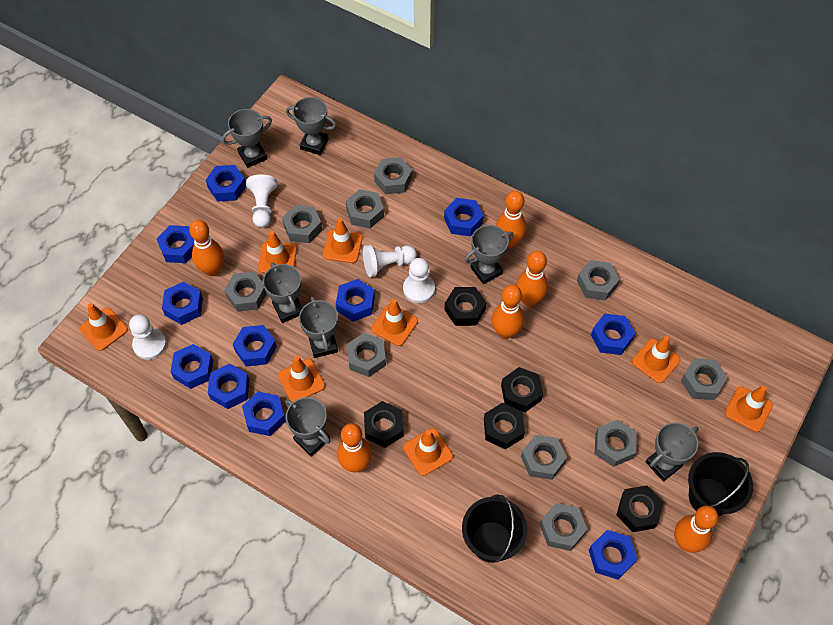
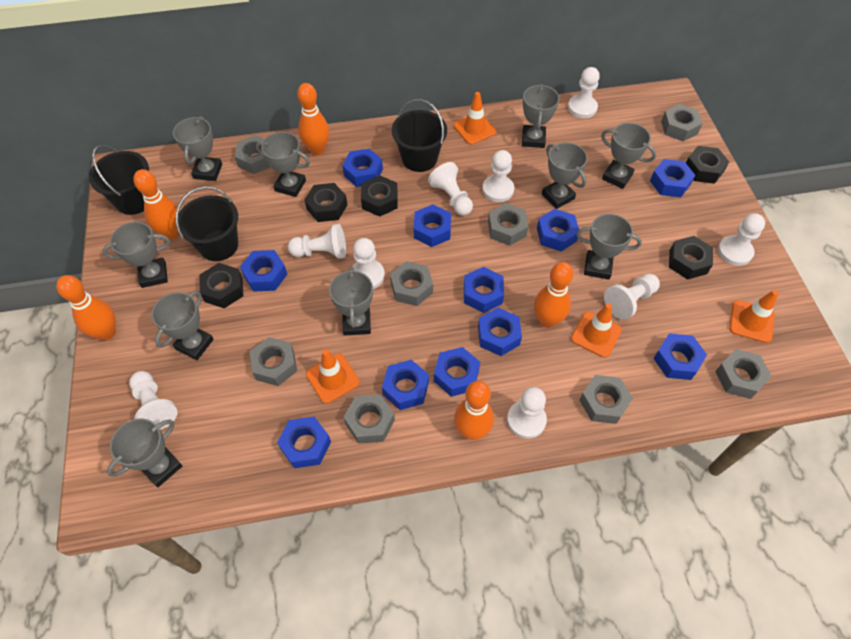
black bucket: [462,494,527,563] [688,452,753,516] = 2 -> [89,145,149,215] [176,186,238,261] [392,99,447,172] = 3
grey nut: [224,271,267,312] [282,205,322,243] [346,189,384,228] [347,333,386,377] [374,157,412,194] [521,435,567,480] [540,503,587,551] [577,260,620,301] [595,420,637,467] [681,358,728,400] = 10 -> [235,135,271,174] [250,337,297,386] [344,394,395,444] [390,261,433,306] [488,203,529,246] [579,375,633,424] [661,104,702,141] [715,349,772,399] = 8
grey trophy: [222,109,272,168] [263,262,302,323] [285,397,330,457] [286,97,336,155] [299,297,338,358] [464,225,514,284] [646,422,698,482] = 7 -> [102,222,170,288] [107,418,182,487] [151,291,214,360] [173,116,222,181] [256,132,310,197] [329,267,373,336] [522,84,559,148] [542,142,588,209] [576,214,642,280] [601,123,656,189] = 10
orange bowling pin: [189,220,224,276] [337,423,372,472] [492,285,524,339] [496,191,526,248] [516,251,548,306] [674,506,719,553] = 6 -> [56,275,116,340] [134,169,180,239] [297,83,329,155] [454,381,494,440] [534,262,573,328] = 5
orange traffic cone: [80,303,128,351] [258,231,297,273] [278,356,325,402] [323,218,363,263] [371,299,418,346] [403,428,453,476] [632,336,681,383] [725,386,773,432] = 8 -> [306,349,360,403] [454,92,496,145] [571,303,622,358] [729,290,779,343] = 4
white pawn: [129,314,167,360] [246,174,277,228] [363,245,417,277] [403,258,435,303] = 4 -> [129,371,178,430] [288,224,346,259] [352,238,385,289] [428,162,473,216] [482,150,514,202] [507,387,547,439] [568,67,600,118] [604,274,660,320] [718,213,765,266] = 9

